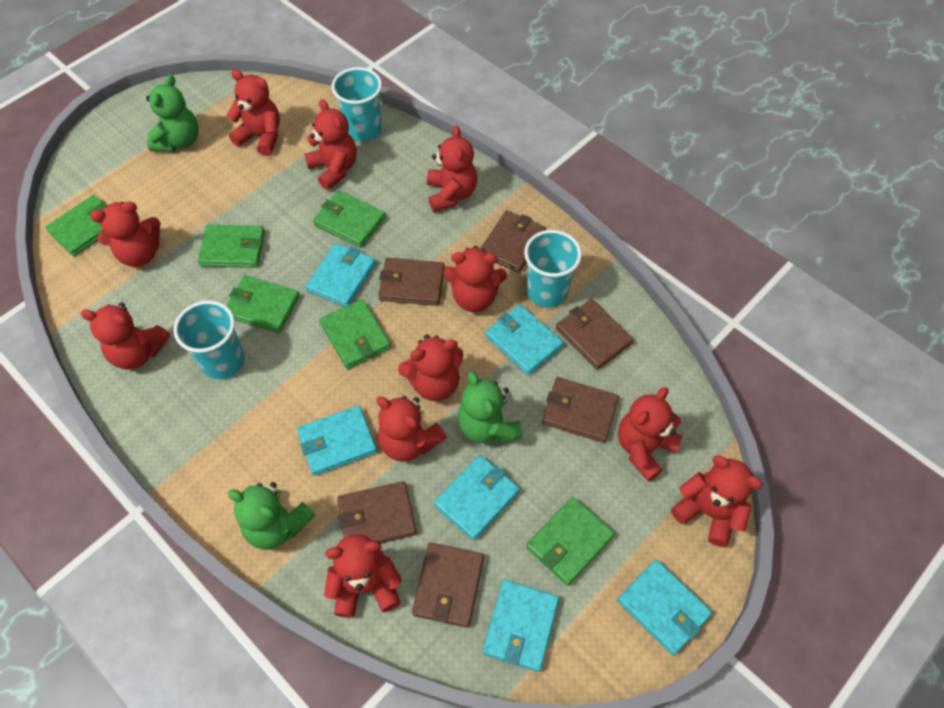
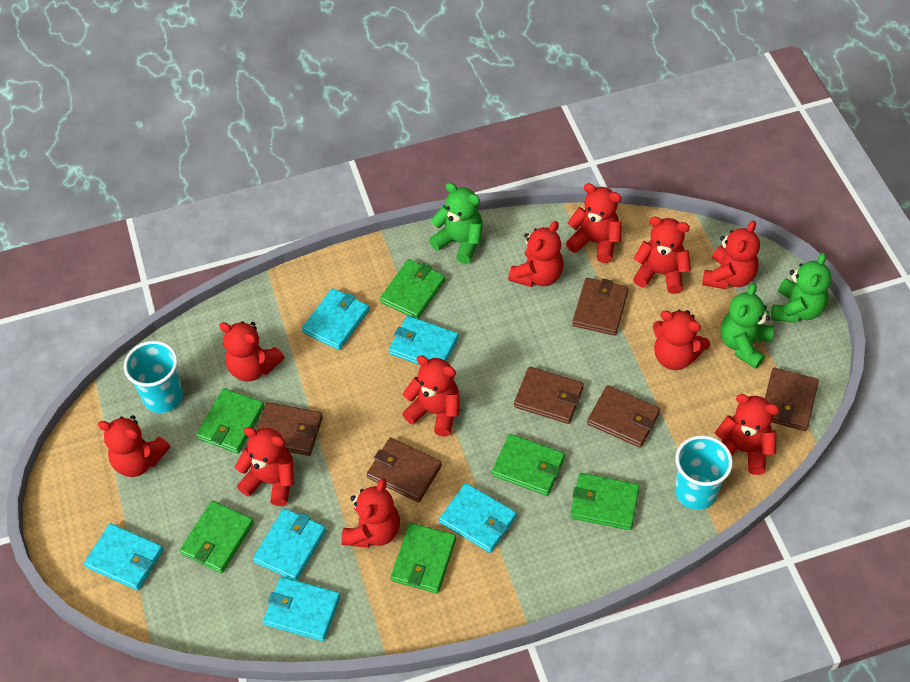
turquoise cup: [173,300,245,380] [332,67,382,142] [524,230,582,308] = 3 -> [124,341,183,413] [675,435,733,510] = 2

